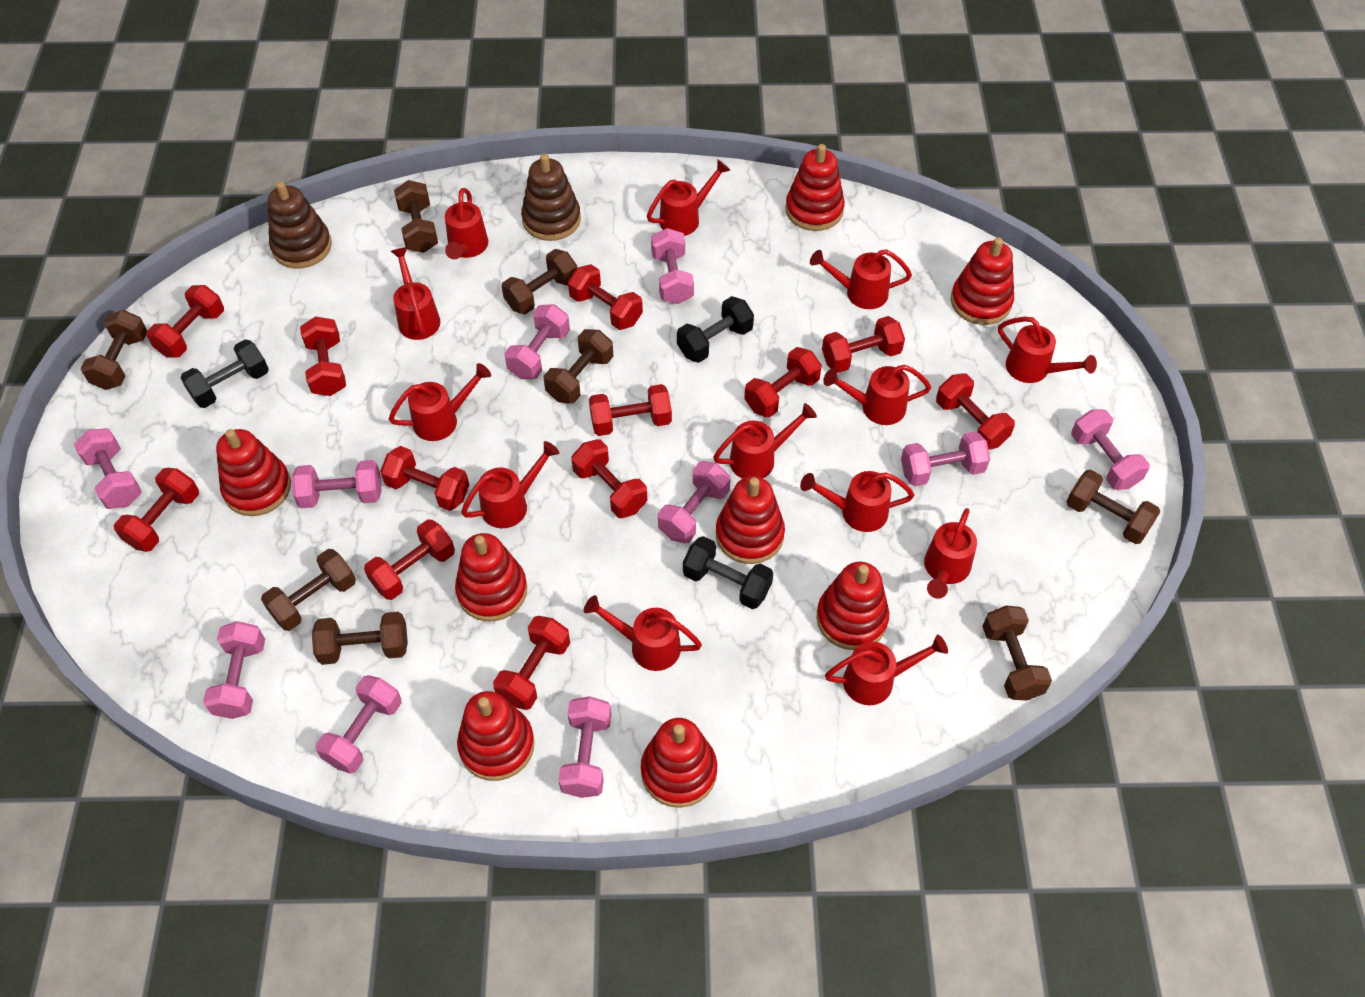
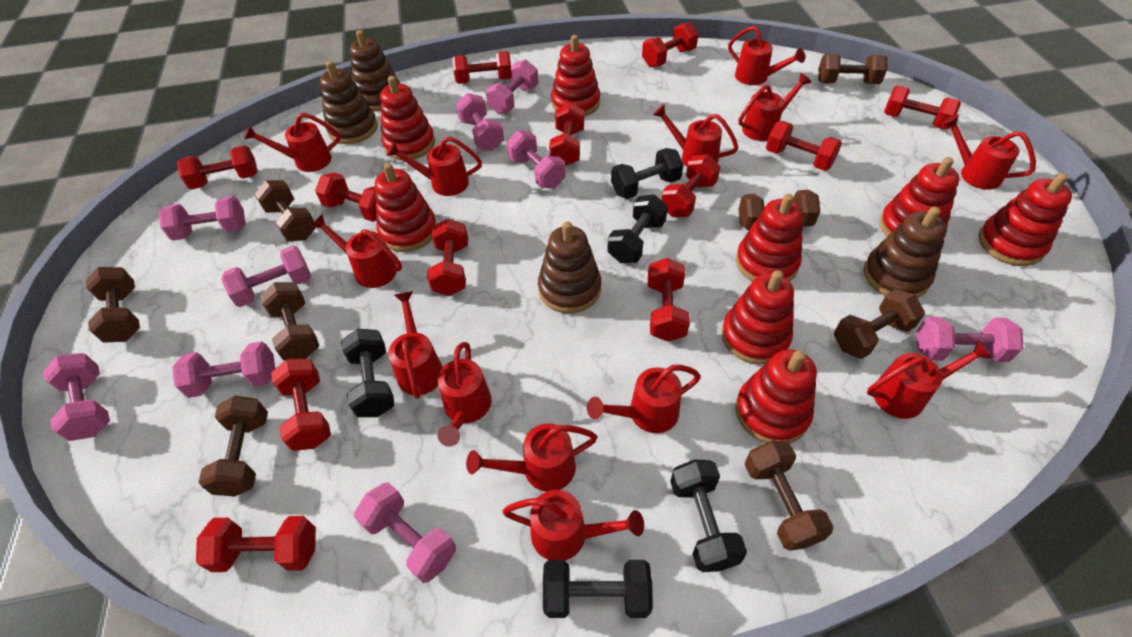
black dumbbell: [181,339,269,408] [677,296,754,363] [683,536,773,609] = 3 -> [341,329,395,417] [543,560,653,618] [607,194,668,263] [611,148,684,199] [670,459,747,572] = 5
brown stacking toy: [268,181,332,268] [521,154,581,241] = 2 -> [320,61,378,144] [350,30,400,111] [538,221,601,313] [863,207,947,298] = 4
pink dumbbell: [74,428,142,509] [203,621,265,719] [292,460,382,508] [316,675,402,774] [504,304,570,379] [558,696,611,798] [651,228,694,304] [658,461,731,543] [901,432,990,486] [1071,409,1150,490] = 10 -> [43,353,110,441] [159,196,245,241] [172,341,275,398] [221,246,311,307] [354,482,456,583] [456,93,504,151] [486,59,538,114] [506,130,566,188] [917,316,1023,362] = 9

